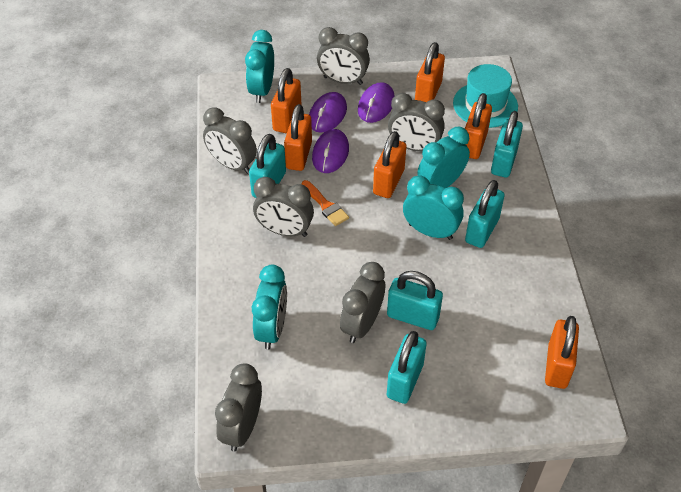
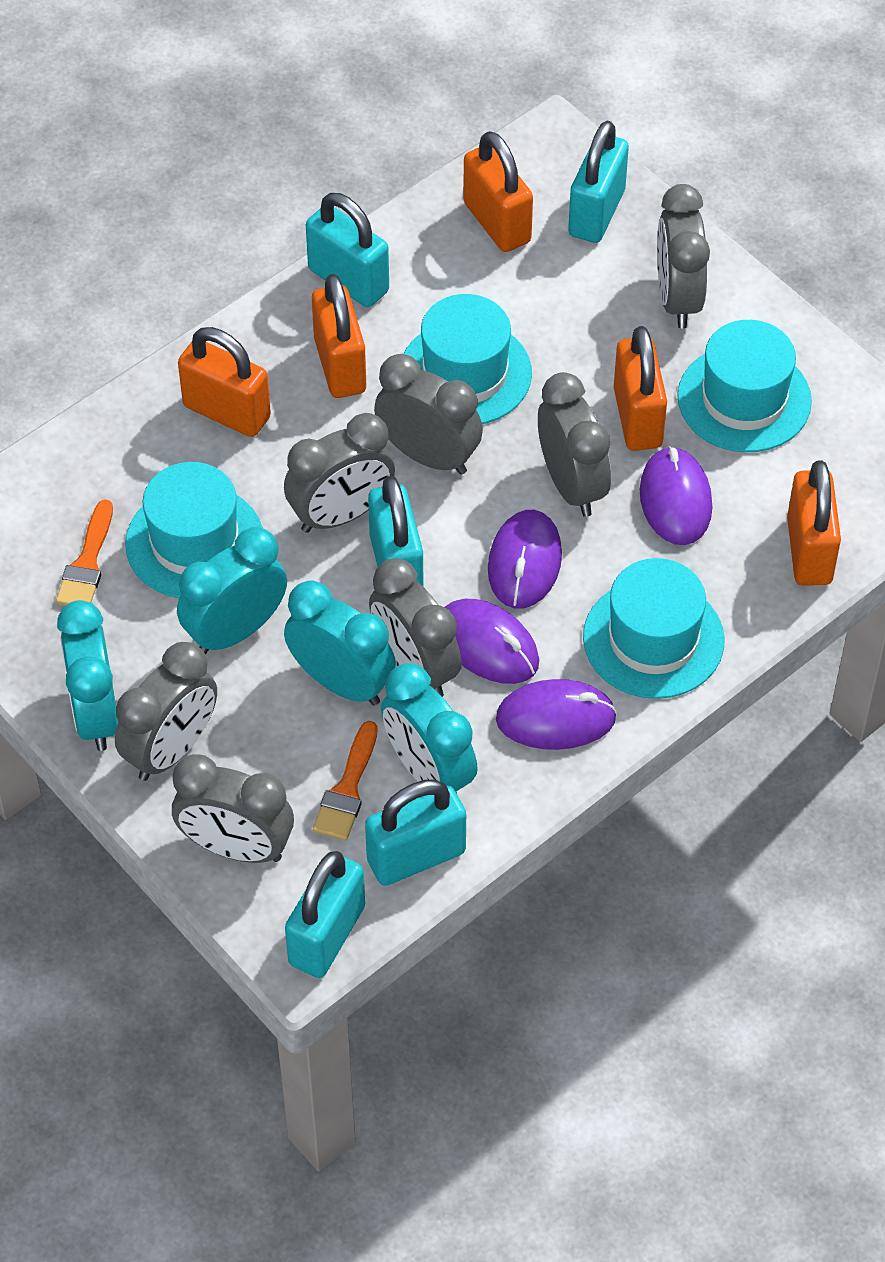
grey clock: [203,108,257,174] [215,363,262,451] [253,177,314,237] [317,27,370,85] [340,262,385,343] [388,93,445,151] = 6 -> [115,642,217,781] [172,754,294,863] [284,413,395,533] [369,559,462,697] [374,354,483,475] [538,372,611,517] [657,184,710,328] = 7
orange brush: [302,180,349,226] = 1 -> [56,499,113,605] [313,721,378,840] = 2
orange padlock: [271,68,302,133] [284,104,312,171] [373,131,406,198] [415,42,445,102] [465,93,492,159] [545,316,579,389] = 6 -> [178,327,271,437] [312,274,366,398] [463,131,533,252] [614,326,667,451] [787,460,841,586] = 5
purple mouse: [309,92,347,133] [312,129,349,173] [358,82,394,123] = 3 -> [444,599,539,684] [488,510,562,609] [496,679,617,750] [640,446,712,545] = 4
turquoise hat: [453,64,518,128] = 1 -> [125,462,263,598] [404,294,532,424] [583,558,725,699] [677,320,812,452] = 4

